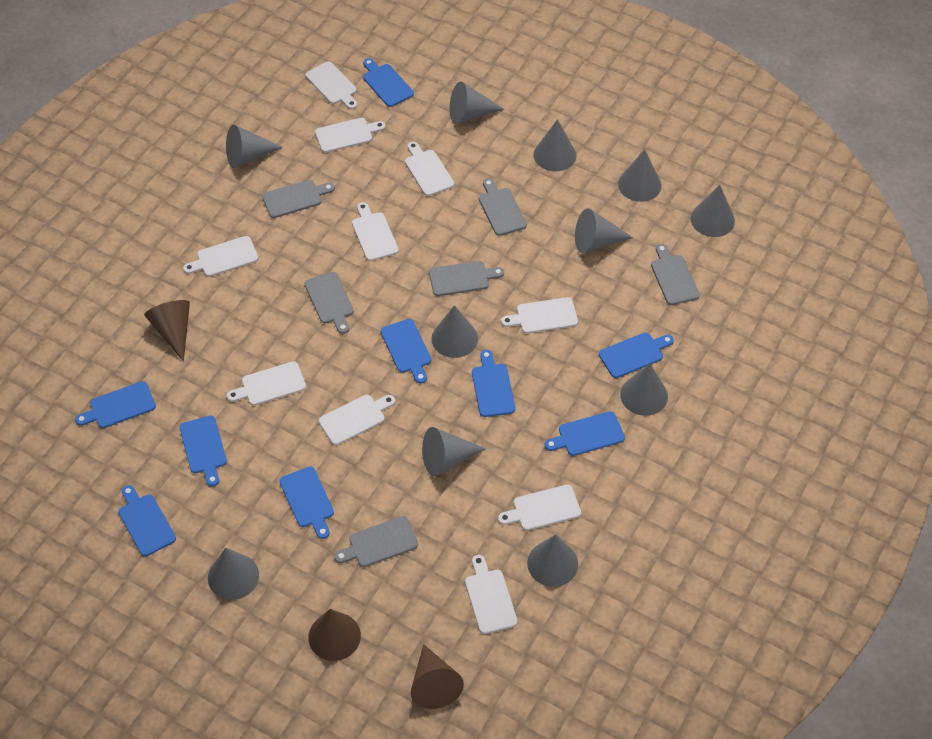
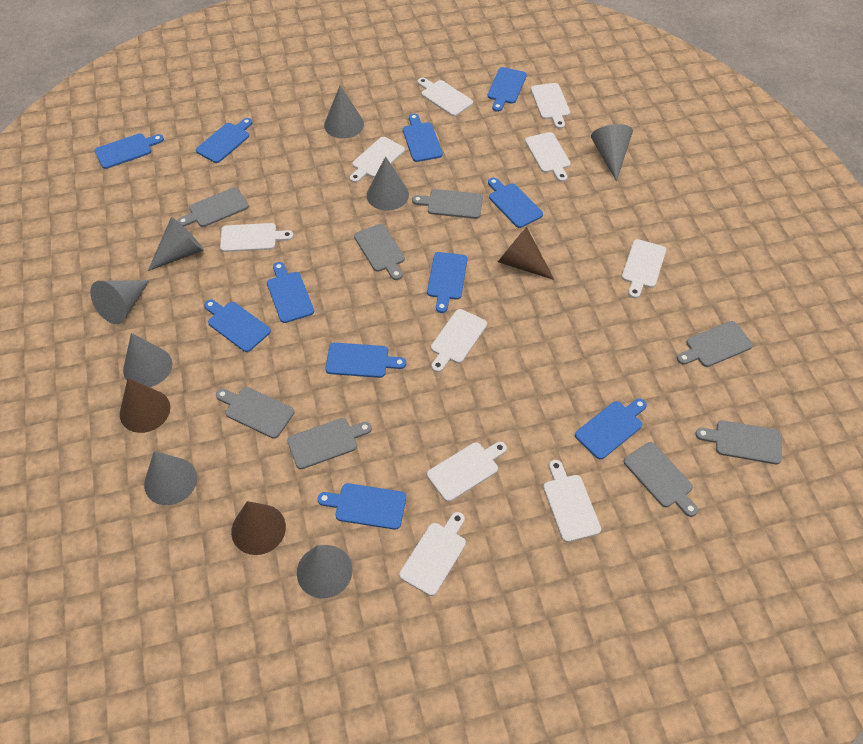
blue cutting board: [75,381,156,428] [118,485,176,556] [180,416,227,486] [280,467,334,539] [363,58,414,107] [381,319,431,384] [472,350,515,417] [545,411,625,456] [599,333,674,378] = 9 -> [95,133,164,169] [196,118,253,163] [204,299,271,352] [267,262,314,323] [317,483,406,530] [325,342,406,378] [403,113,443,162] [427,252,467,313] [487,67,527,112] [488,178,543,228] [575,399,647,459] = 11
grey cone: [208,548,259,600] [226,125,283,168] [422,427,486,477] [431,305,478,358] [450,82,505,124] [527,534,578,587] [534,119,576,172] [575,209,633,253] [618,149,662,202] [620,363,668,416] [691,185,735,237] = 11 -> [90,280,150,324] [123,333,172,387] [144,451,197,505] [148,217,204,271] [297,545,352,598] [324,86,364,139] [367,156,409,211] [591,124,633,181] = 8
grey cutting board: [262,180,335,218] [305,272,354,334] [334,516,418,567] [429,261,504,296] [479,178,527,236] [651,244,700,305] = 6 -> [177,187,249,227] [216,387,294,439] [287,418,372,469] [354,224,405,280] [412,189,483,219] [624,442,698,517] [677,321,753,367] [695,420,782,464] = 8

